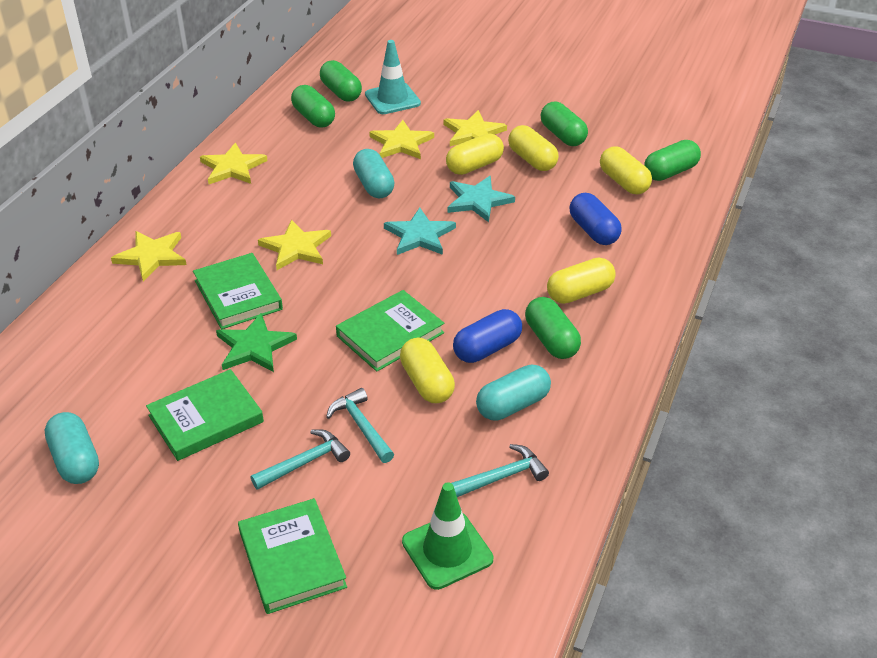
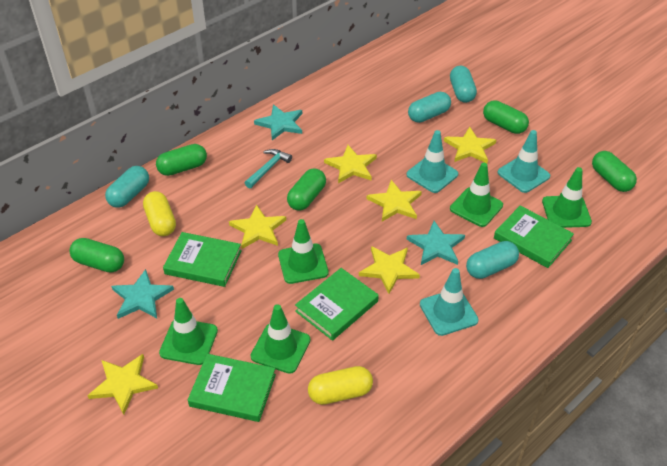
blue capsule: [453,309,522,363] [569,193,622,245] = 2 -> none = 0
green star: [216,313,297,372] = 1 -> none = 0
green traffic cone: [402,482,494,590] = 1 -> [159,298,218,365] [250,304,310,374] [278,219,329,284] [450,163,503,227] [542,167,592,228] = 5
turquoise capsule: [44,412,99,484] [353,149,395,198] [476,365,551,421] = 3 -> [105,166,149,208] [408,92,451,123] [450,66,477,103] [466,241,519,279] = 4
turquoise hammer: [251,429,350,490] [326,388,394,463] [452,444,549,497] = 3 -> [245,149,292,188] = 1
turquoise star: [384,208,456,255] [447,176,515,222] = 2 -> [111,269,174,319] [254,105,302,140] [407,221,465,265] = 3
turquoise traffic cone: [365,40,421,114] = 1 -> [406,130,458,193] [420,268,479,336] [497,130,550,193] = 3
yellow capsule: [400,338,455,403] [446,134,504,175] [508,125,559,171] [547,258,616,304] [600,146,652,194] = 5 -> [143,191,176,236] [308,366,373,405] = 2
yellow star: [111,231,187,281] [200,143,267,184] [258,220,331,270] [369,120,434,159] [444,110,507,146] = 5 -> [87,354,158,415] [229,204,286,249] [324,145,377,183] [359,246,420,294] [367,180,422,222] [444,127,496,163] = 6

